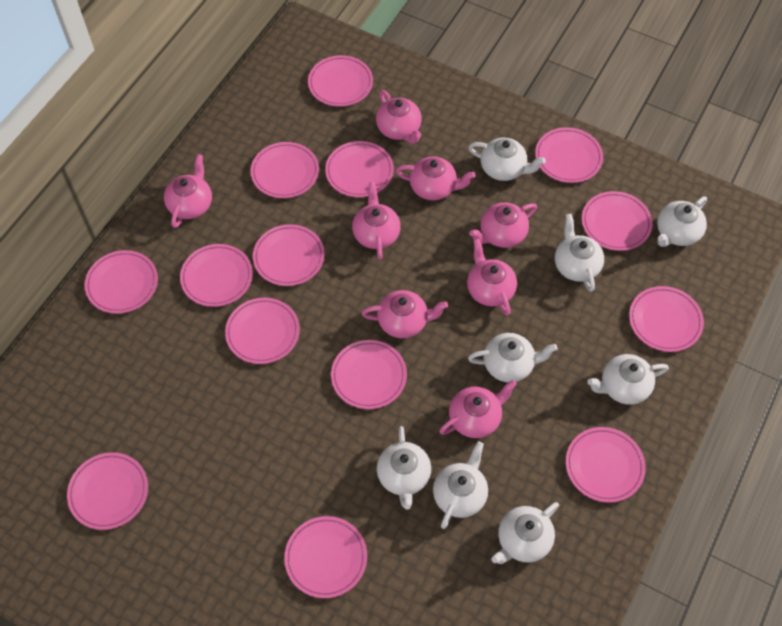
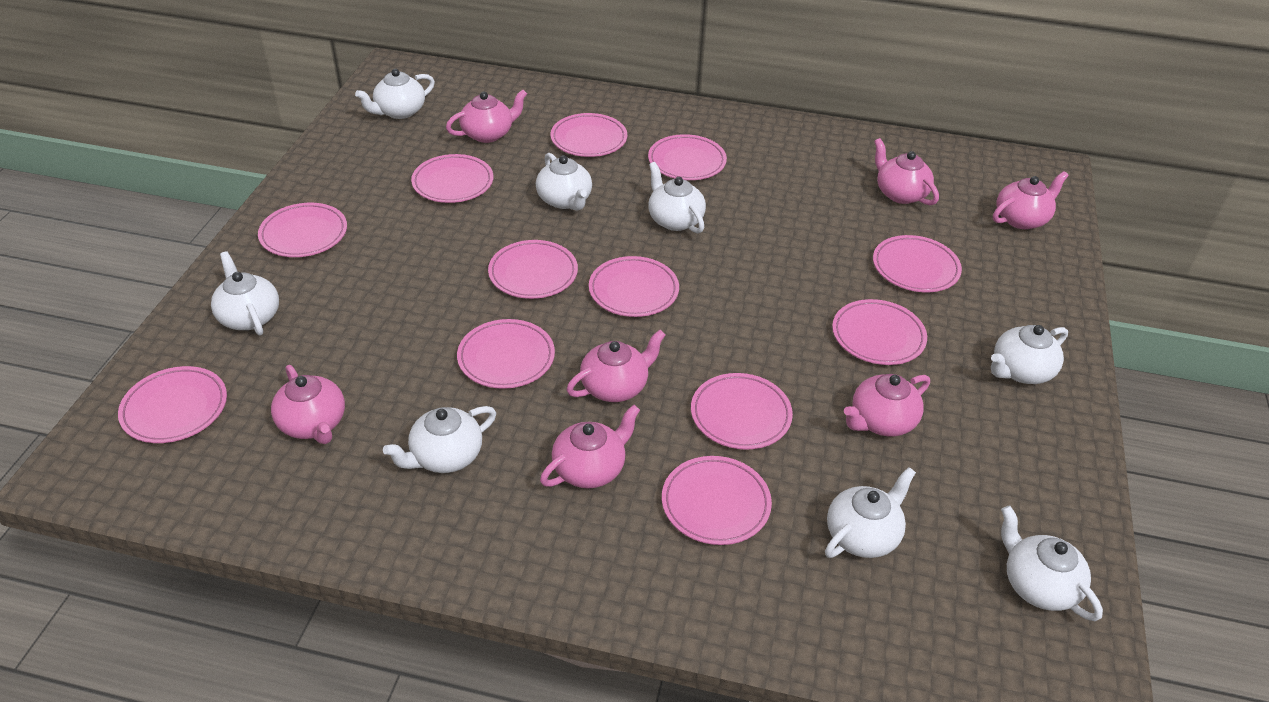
pink plate: [67,452,148,530] [84,250,158,314] [180,244,253,307] [225,298,300,364] [251,142,319,198] [253,224,325,286] [284,516,367,598] [308,55,373,107] [325,141,394,197] [331,340,407,409] [535,127,603,183] [566,427,646,503] [582,191,652,251] [629,286,704,352] = 14 -> [118,366,227,443] [258,203,347,257] [411,154,493,203] [457,319,555,389] [488,240,578,299] [551,113,627,157] [589,256,679,317] [648,134,727,180] [662,456,772,545] [691,373,793,450] [832,299,927,365] [873,235,962,292] = 12
pink teapot: [164,154,212,228] [352,182,401,260] [362,290,448,338] [376,90,422,144] [396,156,476,200] [439,380,517,438] [467,239,517,316] [469,203,537,248] = 8 -> [271,365,345,444] [446,90,527,143] [540,404,640,489] [567,330,666,402] [844,374,930,436] [874,138,939,205] [993,171,1069,229] = 7

